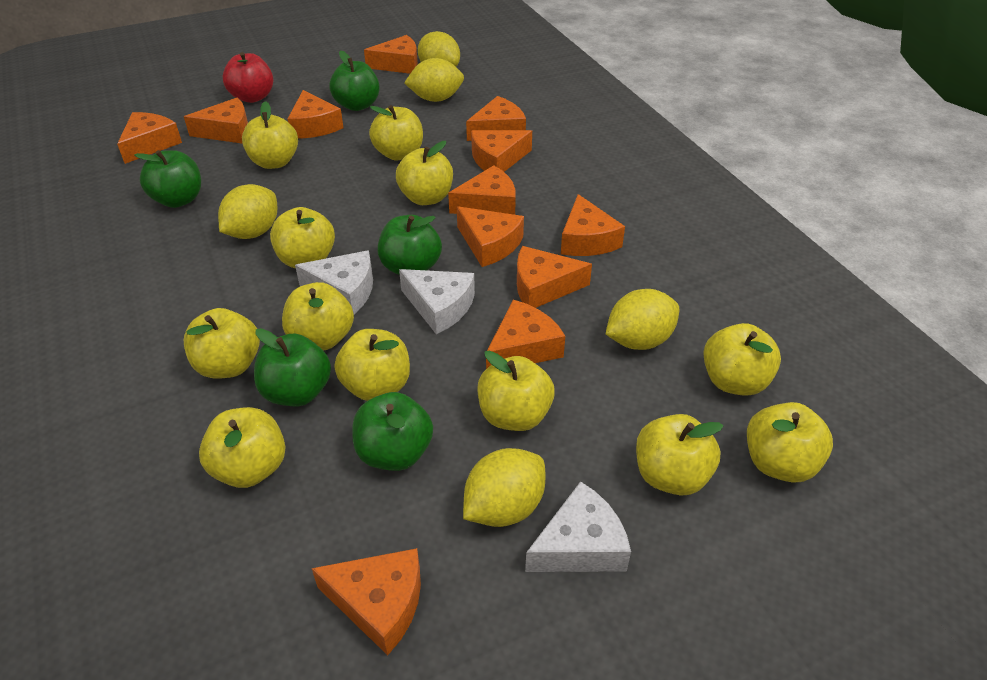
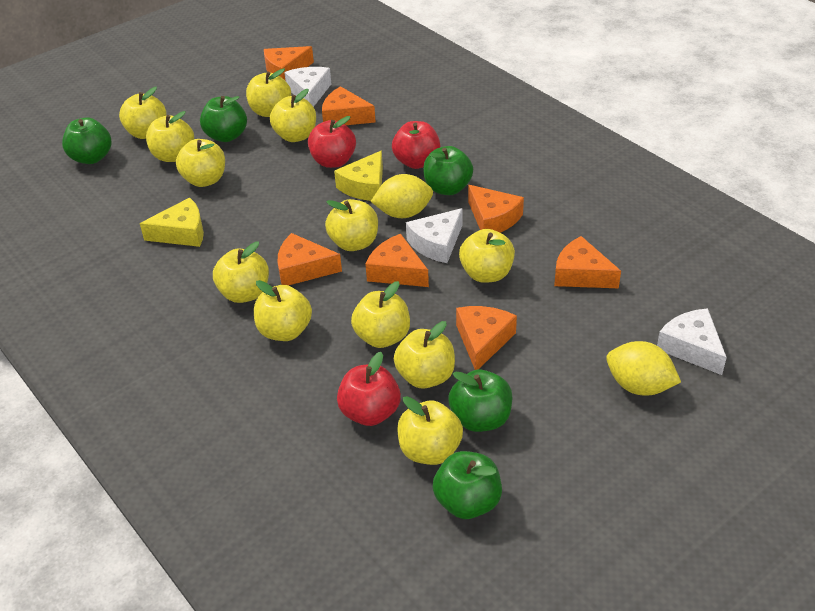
orange cheese: [117,112,182,164] [184,98,248,144] [287,90,344,138] [312,548,421,655] [364,35,418,74] [448,165,516,215] [457,206,524,267] [466,96,526,141] [471,130,532,172] [486,300,565,369] [517,246,592,308] [561,194,625,256] = 12 -> [264,46,314,80] [278,233,342,285] [322,86,376,125] [365,234,429,287] [456,306,517,370] [468,185,524,233] [554,236,621,288] = 7
red apple: [223,52,273,103] = 1 -> [308,116,356,168] [337,352,401,426] [392,121,441,169] = 3
yellow cheese: none = 0 -> [140,198,204,247] [334,151,383,201] = 2
yellow lemon: [218,184,277,239] [404,58,464,102] [418,31,460,67] [463,448,546,527] [606,289,679,350] = 5 -> [371,174,433,218] [606,341,681,396] = 2

